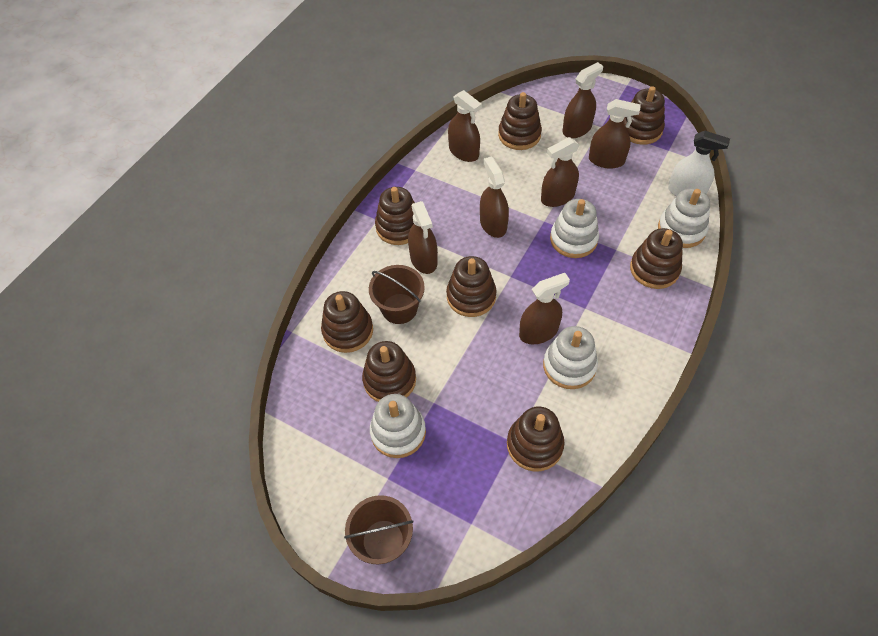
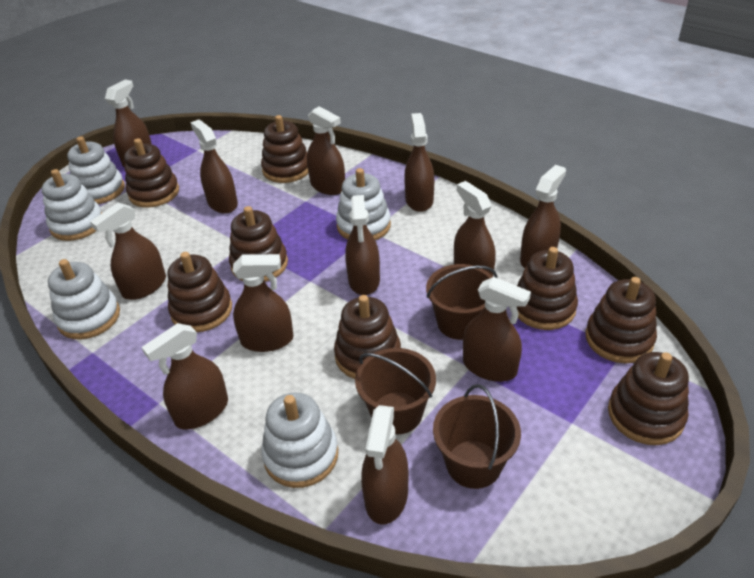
brown bucket: [344,495,414,565] [369,265,425,324] = 2 -> [355,348,436,435] [426,264,498,340] [433,384,521,489] = 3
brown spray bottle: [408,201,438,274] [448,90,482,162] [480,156,509,238] [519,273,570,344] [541,137,579,207] [563,62,603,138] [589,99,641,169] = 7 -> [90,203,166,300] [105,80,151,167] [142,323,228,430] [190,120,238,214] [233,254,294,352] [307,106,345,195] [345,195,380,295] [361,405,408,524] [404,113,434,212] [454,181,496,276] [463,277,531,382] [520,165,566,268] = 12
white spray bottle: [668,131,730,197] = 1 -> none = 0
white stacking toy: [370,394,426,458] [543,326,598,389] [550,199,599,258] [658,189,710,248] = 4 -> [41,169,102,241] [48,259,120,339] [67,136,125,204] [261,393,338,488] [336,168,391,240] = 5

